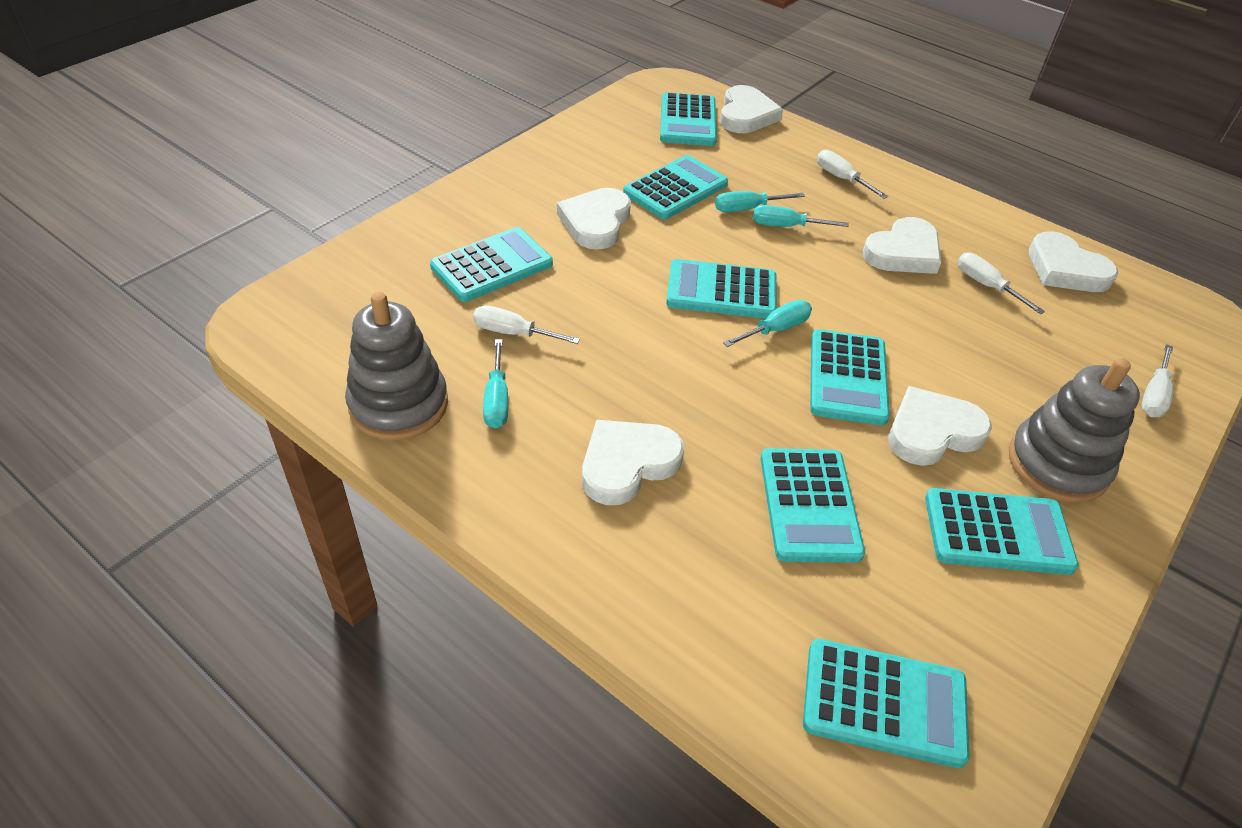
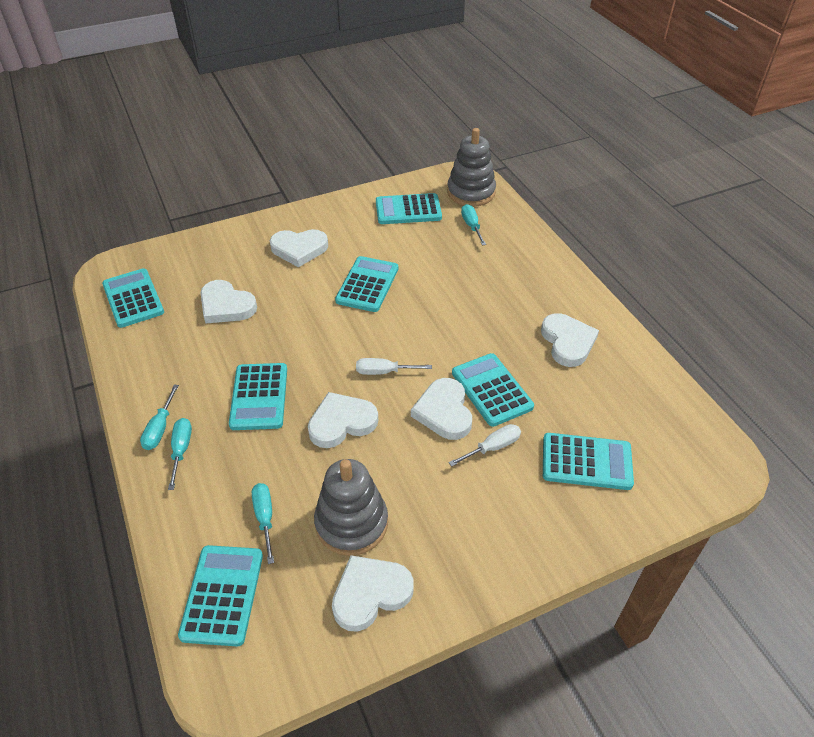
turquoise calculator: [430,227,553,302] [623,155,728,219] [660,92,717,146] [666,259,777,319] [760,448,865,563] [803,639,970,768] [810,329,890,425] [925,488,1079,575] = 8 -> [102,269,164,328] [178,545,263,646] [229,363,287,430] [335,256,398,312] [376,193,442,224] [452,353,534,427] [543,433,634,490] = 7
white screwdriver: [473,305,580,344] [817,150,888,199] [957,252,1045,314] [1141,344,1174,417] = 4 -> [356,358,432,375] [448,424,521,467] = 2

